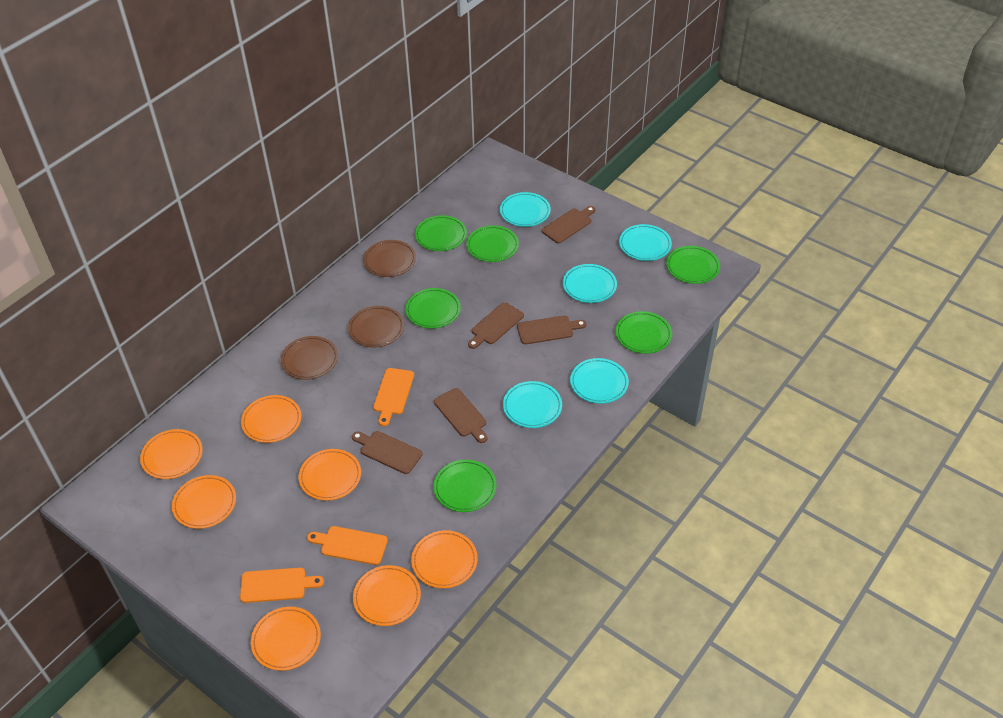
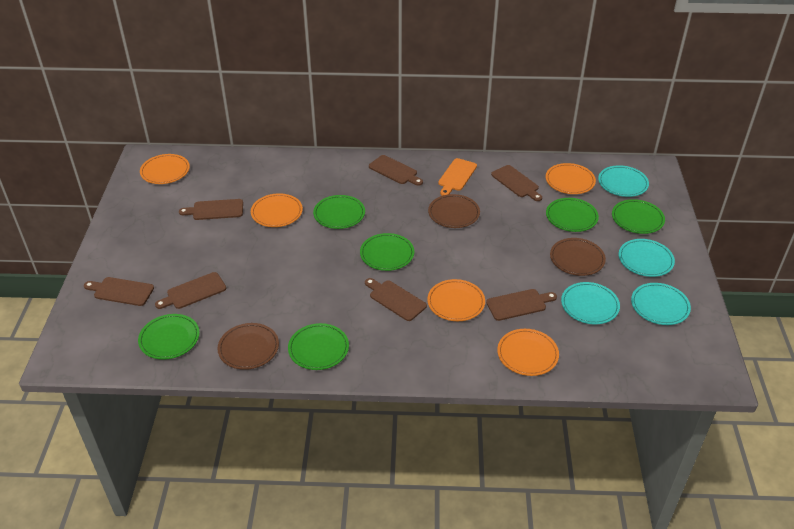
brown cutting board: [352,431,422,474] [434,388,487,443] [468,302,524,349] [517,315,586,344] [542,206,595,243] = 5 -> [84,277,154,306] [155,272,226,309] [179,199,243,220] [365,278,427,321] [369,155,423,186] [486,289,557,321] [491,165,542,201] = 7
orange cutting board: [240,568,324,603] [307,526,388,565] [373,368,414,426] = 3 -> [438,158,477,196] = 1
orange plate: [140,429,203,479] [172,475,236,529] [241,395,301,443] [251,607,321,671] [299,449,361,501] [353,565,421,626] [411,530,478,588] = 7 -> [140,154,190,184] [251,193,303,227] [427,279,485,321] [497,329,559,376] [546,163,596,194] = 5
turquoise plate: [500,192,551,227] [503,381,562,428] [563,264,617,303] [570,358,629,404] [619,224,672,261] = 5 -> [561,282,620,324] [598,165,649,197] [619,239,675,277] [631,283,691,325] = 4

